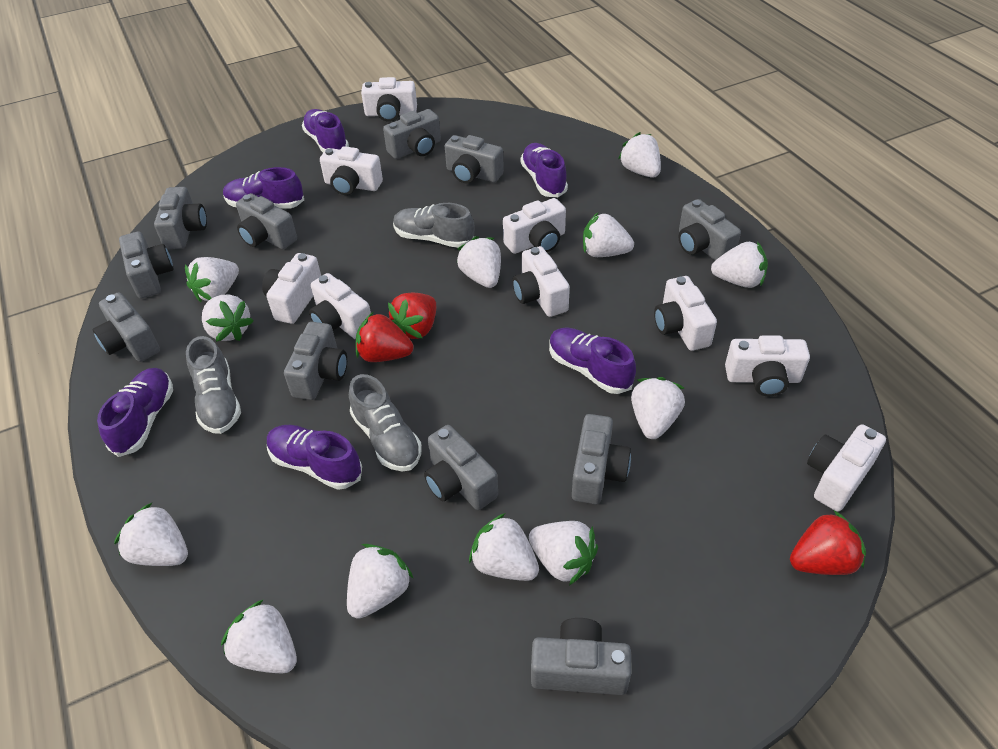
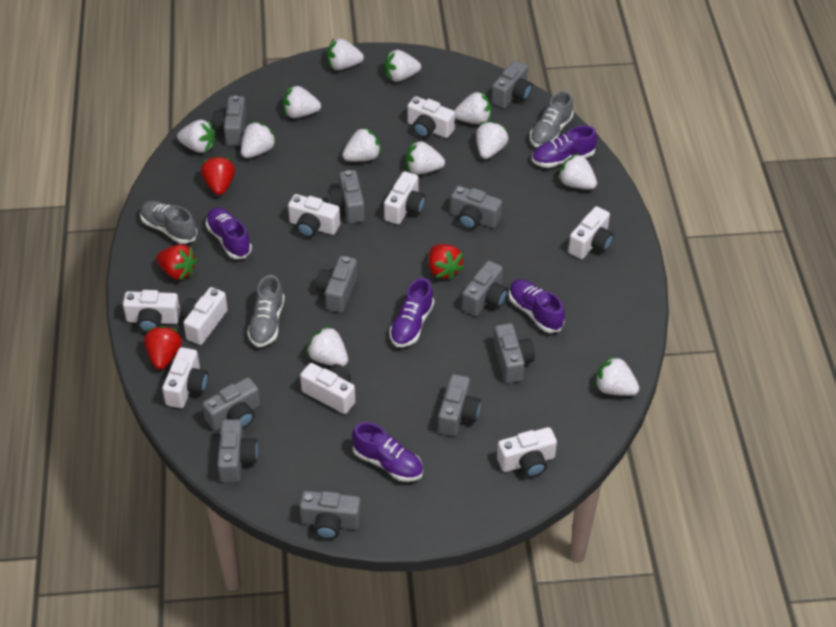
purple shoe: [97,368,173,457] [223,167,304,208] [267,425,362,490] [302,109,349,153] [520,143,568,197] [549,327,636,394] = 6 -> [206,207,252,259] [352,422,423,482] [389,278,434,347] [509,279,565,333] [532,125,597,168] = 5
red strawberry: [355,312,413,362] [388,293,436,339] [790,510,866,575] = 3 -> [144,326,182,370] [156,244,197,281] [201,155,235,195] [429,244,464,280] = 4

